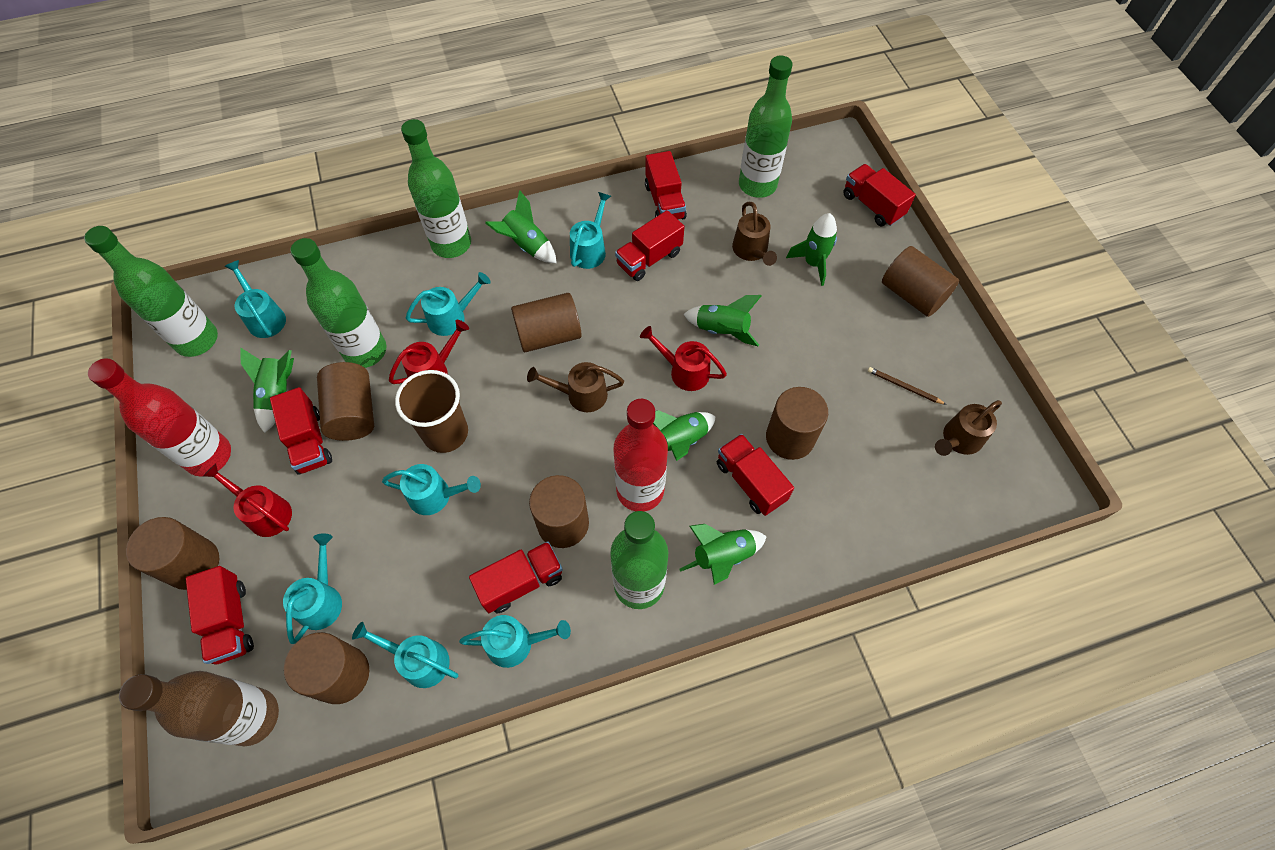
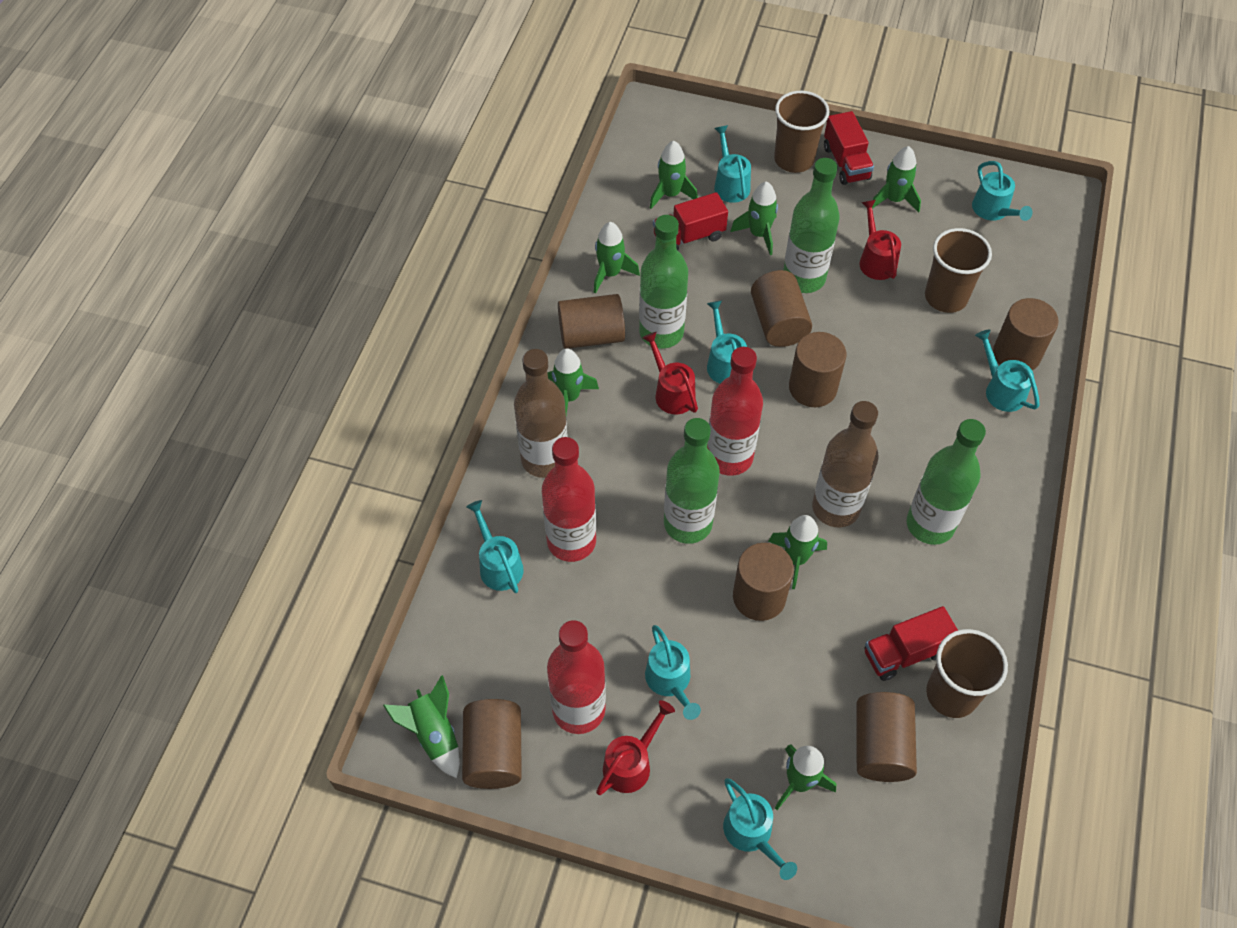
brown bottle: [119,671,279,746] = 1 -> [514,349,568,478] [812,401,879,527] = 2
brown cup: [395,370,468,453] = 1 -> [774,91,830,173] [925,228,992,313] [926,629,1008,718] = 3
brown pencil: [868,367,947,405] = 1 -> none = 0
brown watering can: [527,362,624,412] [732,202,777,266] [935,400,1002,456] = 3 -> none = 0
green bottle: [84,226,218,357] [290,238,386,368] [401,119,471,258] [610,511,668,609] [739,56,793,198] = 5 -> [639,215,688,348] [664,418,720,544] [783,158,840,293] [907,419,986,545] = 4
green rocket: [240,347,294,433] [485,190,557,263] [653,410,716,461] [679,524,767,585] [684,295,762,346] [786,213,837,286] = 6 -> [383,675,460,778] [548,348,599,415] [593,222,640,294] [650,141,698,209] [730,181,778,255] [768,515,827,589] [775,745,836,810] [872,146,921,213] = 8
red bottle: [88,358,231,476] [614,399,668,511] = 2 -> [542,437,596,562] [547,620,606,734] [707,347,763,476] = 3
red truck: [186,566,254,665] [270,387,332,475] [469,541,563,613] [615,210,684,281] [645,151,687,220] [717,434,794,516] [843,164,916,226] = 7 -> [653,192,728,250] [824,111,874,185] [864,606,958,681] = 3

